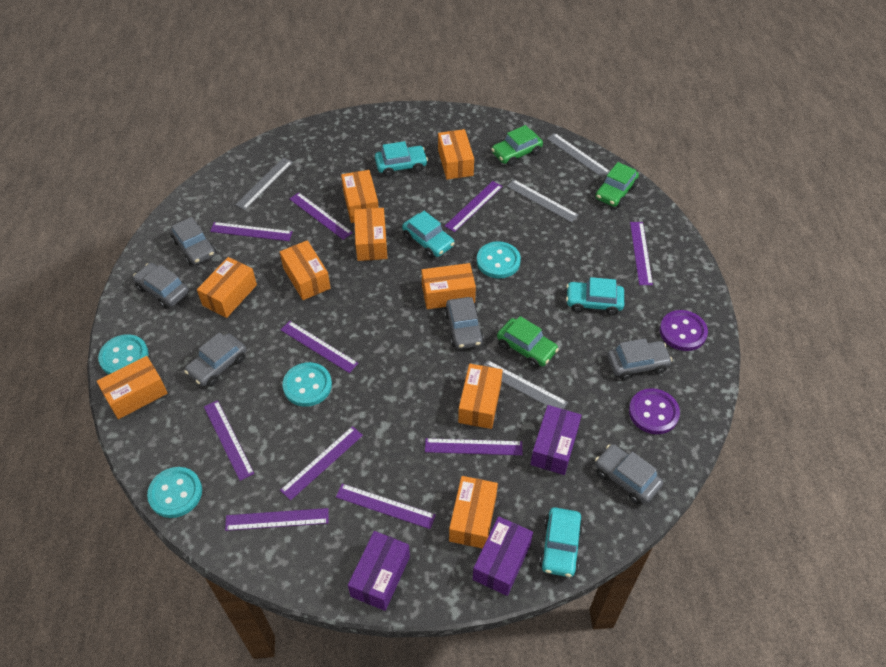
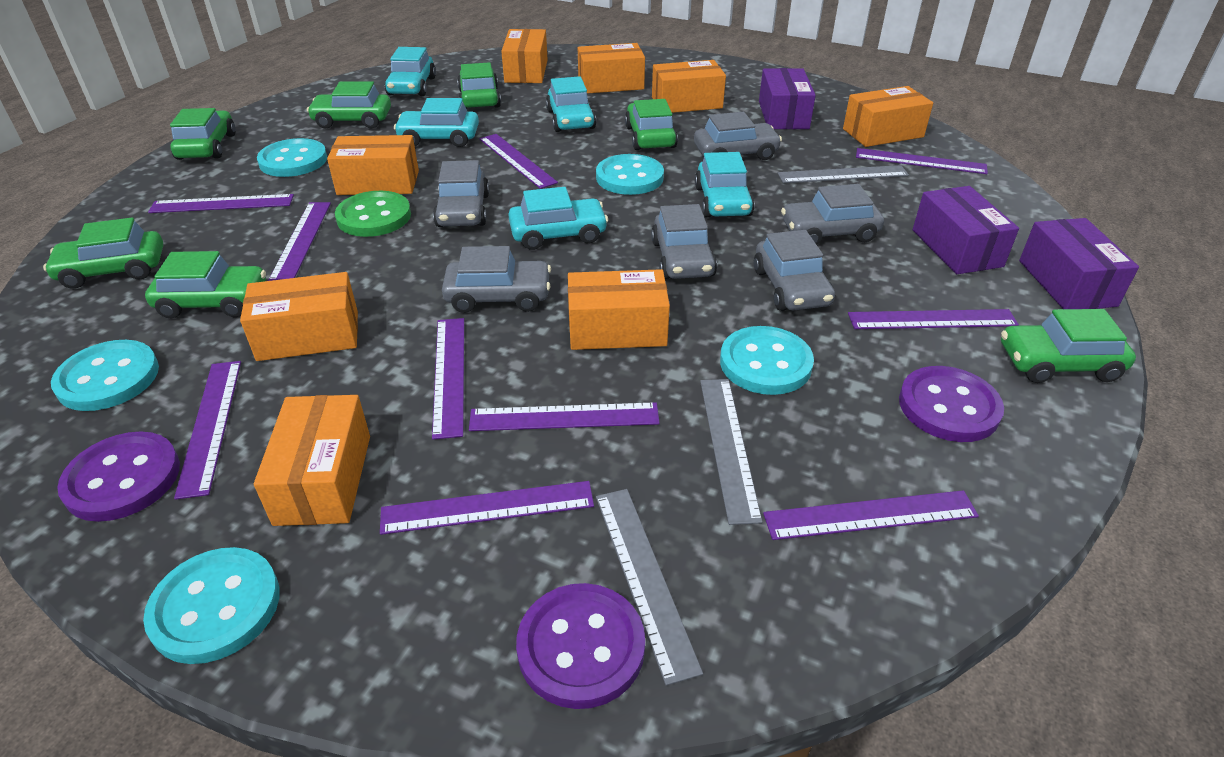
green button: none = 0 -> [335,191,411,237] = 1
green car: [491,125,543,166] [497,316,559,368] [595,162,639,208] = 3 -> [43,218,163,289] [145,251,266,318] [170,108,236,160] [307,81,391,129] [457,62,501,109] [625,99,678,150] [1001,309,1136,383] = 7
grey ruler: [235,158,293,210] [484,360,568,409] [507,179,579,223] [547,133,610,178] = 4 -> [596,489,703,686] [700,379,762,525] [778,165,909,183] = 3
orange box: [97,356,168,419] [197,257,257,318] [280,240,331,300] [341,170,379,223] [354,208,387,261] [421,263,476,309] [438,129,474,180] [449,476,498,549] [458,364,503,429] = 9 -> [240,272,358,361] [254,395,370,526] [327,135,419,195] [501,29,548,83] [568,269,670,350] [578,43,645,94] [652,60,726,113] [843,86,933,147] = 8
purple button: [629,388,680,434] [660,310,708,351] = 2 -> [57,431,180,522] [516,583,645,709] [899,366,1004,442] = 3
turquoise button: [98,334,149,374] [147,467,202,518] [283,362,332,407] [477,241,521,278] = 4 -> [51,340,159,411] [143,547,280,664] [257,138,327,177] [596,154,664,195] [720,326,814,395] = 5
turquoise car: [375,141,428,177] [402,211,455,258] [539,507,583,577] [566,277,624,315] = 4 -> [385,47,436,96] [394,98,479,147] [508,187,608,250] [546,76,596,132] [695,152,755,217] = 5

